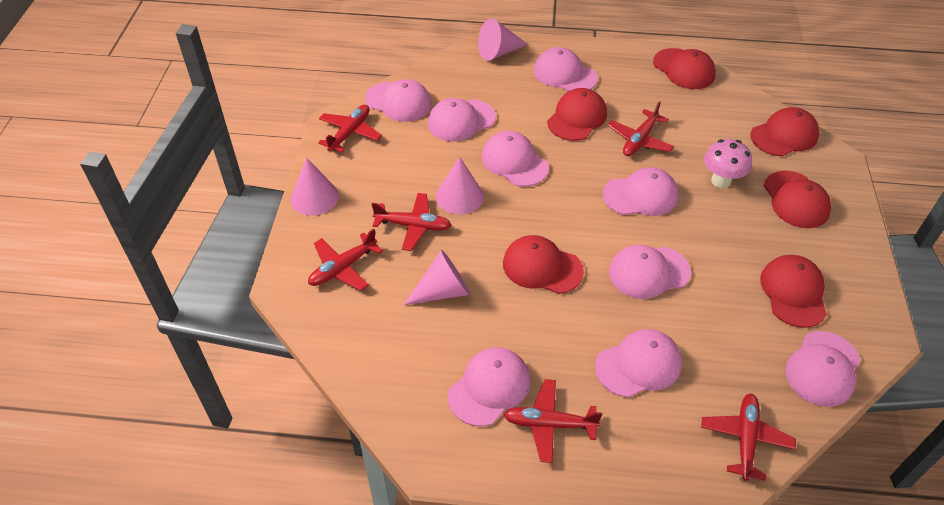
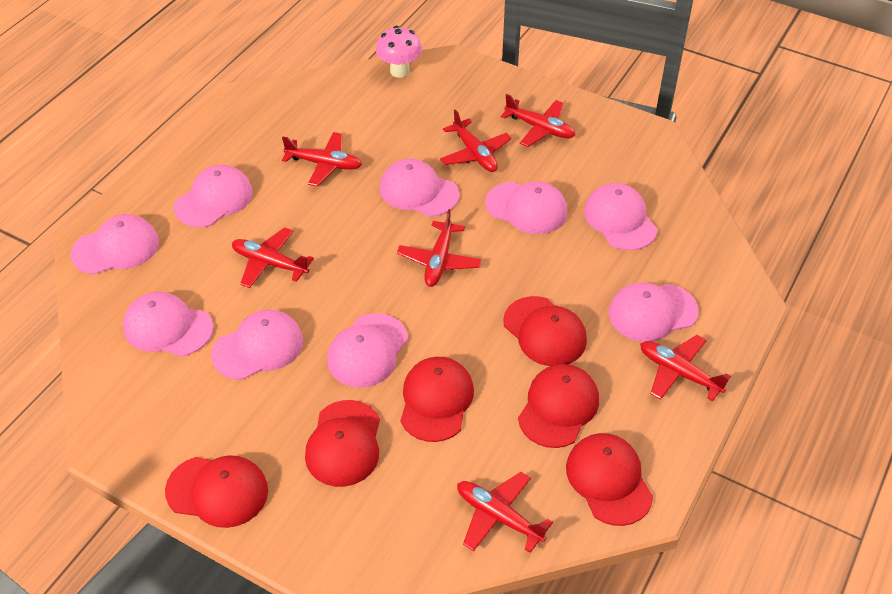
pink cone: [291,158,339,216] [404,250,470,305] [436,157,484,215] [478,18,528,61] = 4 -> none = 0
red plane: [308,229,383,291] [318,105,382,152] [372,193,451,251] [504,379,602,463] [608,101,674,156] [701,394,796,481] = 6 -> [232,227,314,288] [282,132,362,186] [397,209,481,287] [440,109,511,172] [457,472,553,553] [501,94,575,147] [640,335,731,401] = 7

